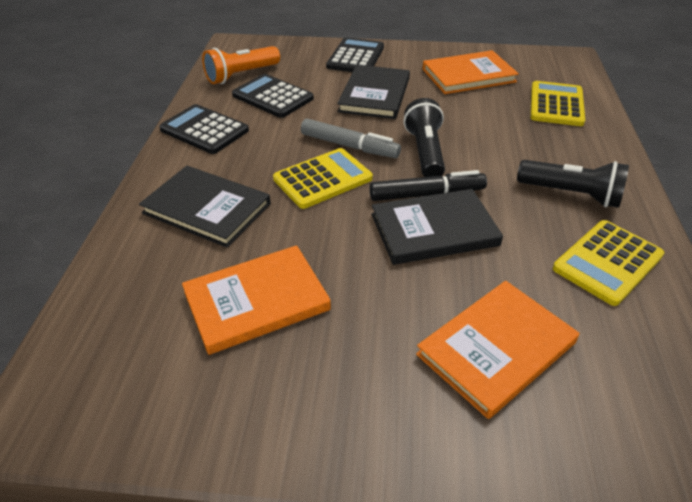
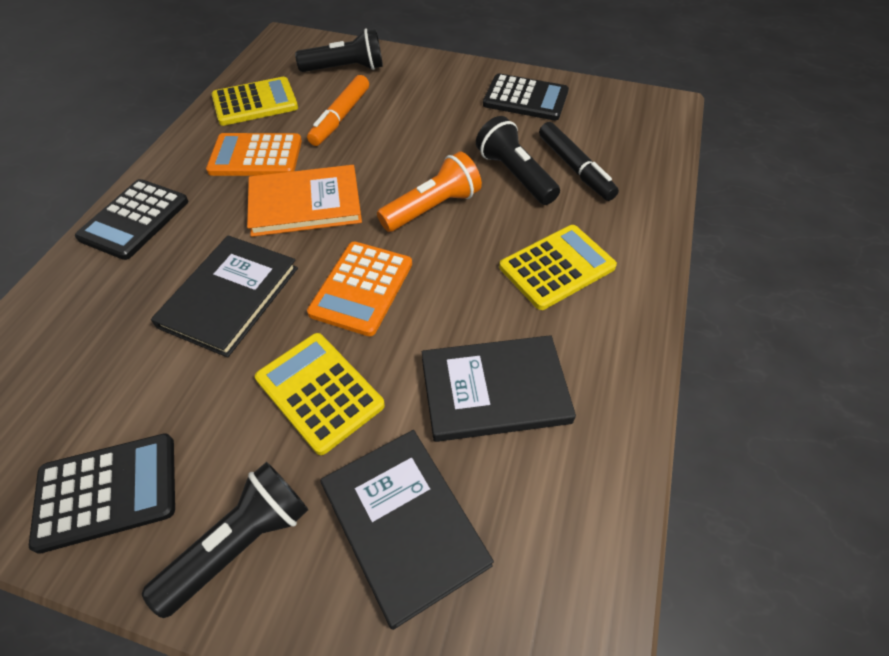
black flashlight: [404,98,445,177] [517,160,629,208] = 2 -> [142,462,308,618] [295,28,383,72] [476,116,560,205] = 3
grey marker: [301,118,401,158] = 1 -> none = 0
orange book: [182,245,331,355] [416,281,579,419] [423,50,519,94] = 3 -> [247,165,362,237] = 1
orange calculator: none = 0 -> [206,133,302,176] [307,241,412,336] = 2
orange marker: none = 0 -> [307,75,369,146] = 1

